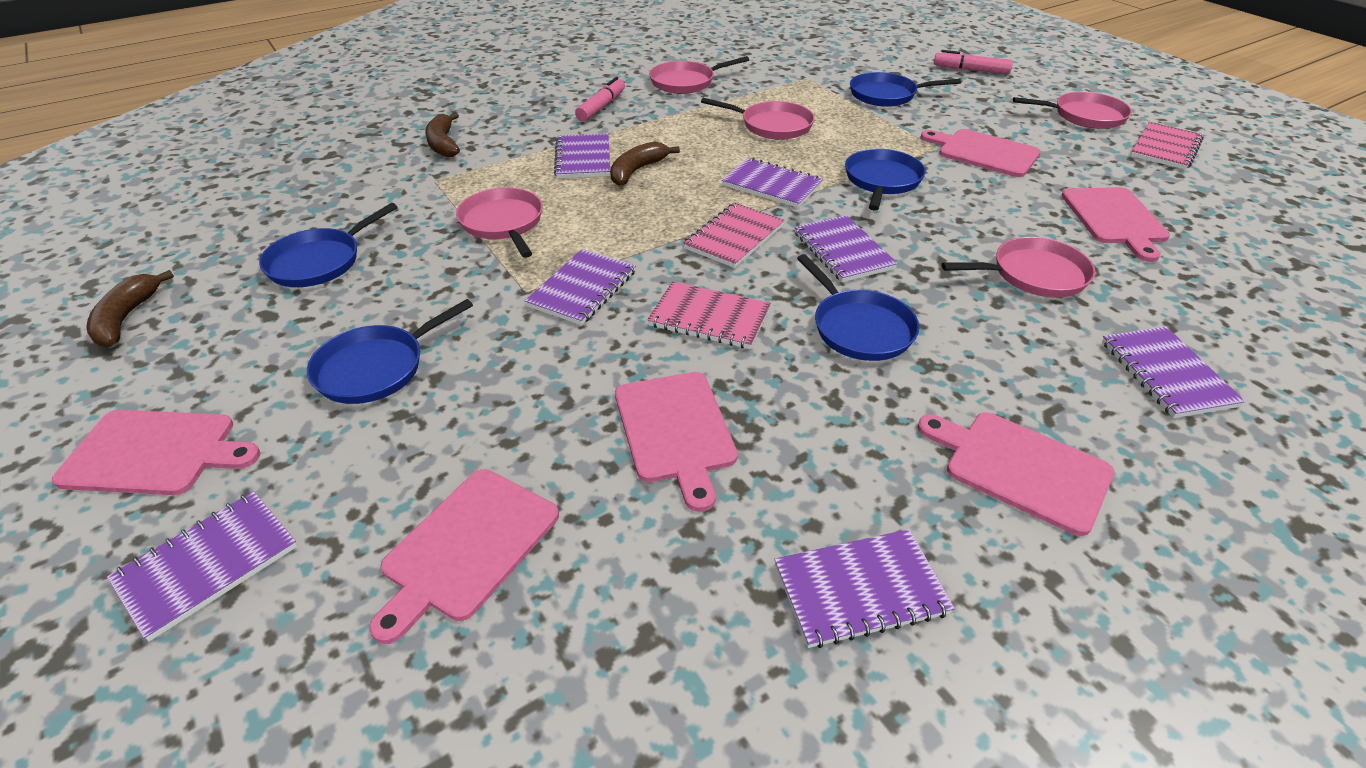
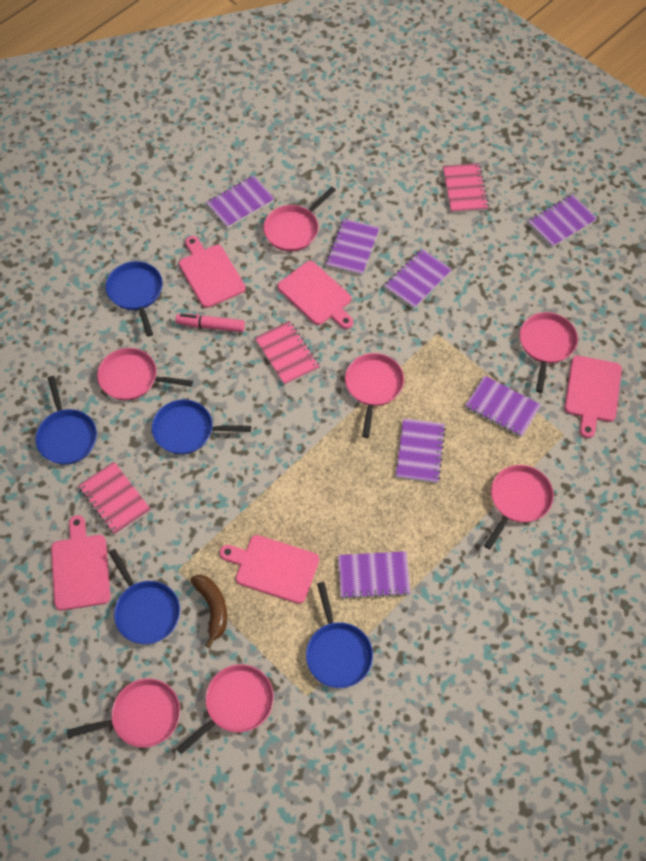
brown banana: [86,270,174,347] [425,112,460,157] [610,141,680,186] = 3 -> [191,575,227,648] = 1
pink cutting board: [52,410,261,495] [369,469,559,644] [615,372,738,512] [917,413,1114,536] [920,129,1041,177] [1061,187,1170,262] = 6 -> [51,515,111,611] [179,236,246,308] [219,535,319,604] [277,261,354,329] [565,356,622,438] = 5
pink marker: [575,77,625,122] [934,50,1013,74] = 2 -> [176,314,245,332] = 1
pink pan: [456,187,543,258] [649,56,749,94] [701,98,815,140] [942,237,1095,298] [1013,92,1132,129] = 5 -> [67,679,180,748] [97,348,193,400] [176,664,274,754] [263,187,336,252] [345,353,404,438] [484,465,554,550] [519,312,578,393] = 7

